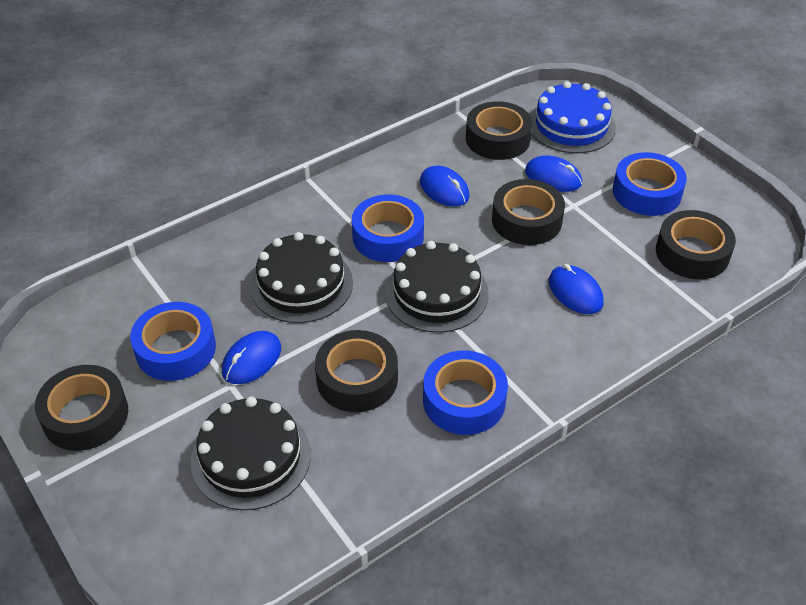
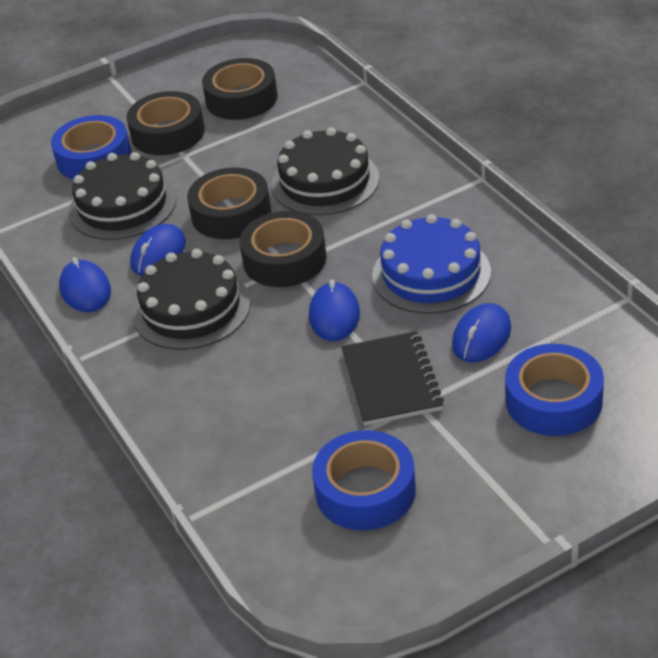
black notebook: none = 0 -> [341,331,444,426] = 1
black tape: [35,365,128,451] [315,330,398,412] [466,101,532,160] [492,179,565,245] [656,210,736,279] = 5 -> [126,91,205,155] [187,168,271,239] [202,58,278,120] [239,211,327,287] = 4
blue tape: [130,302,216,381] [352,194,424,262] [423,351,508,435] [613,152,687,216] = 4 -> [51,115,131,180] [312,430,416,530] [505,344,604,436] = 3

